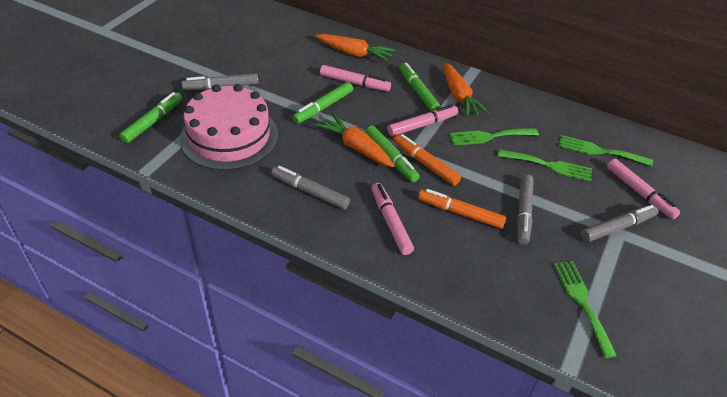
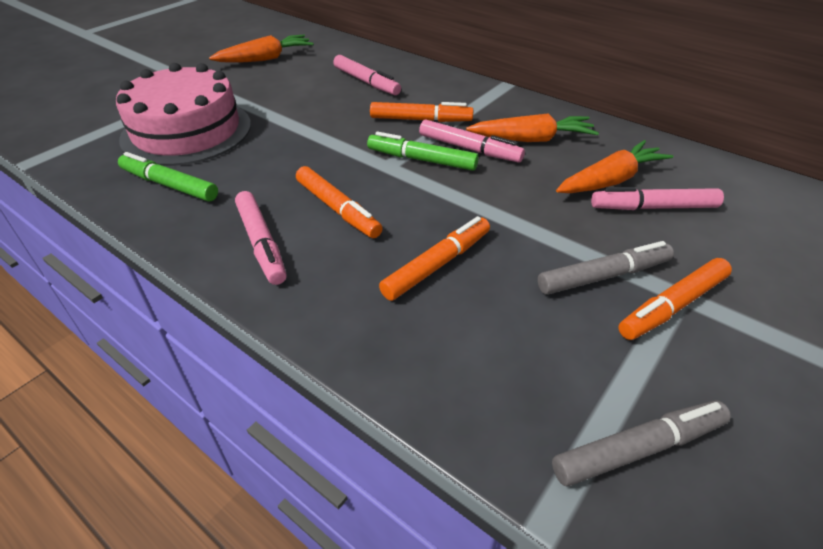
green fork: [449,128,539,146] [498,149,592,181] [553,261,617,358] [559,135,653,167] = 4 -> none = 0
green marker: [119,92,182,144] [292,82,353,124] [365,126,420,182] [399,63,440,112] = 4 -> [118,152,218,201] [367,132,479,171] = 2
grey marker: [182,73,259,90] [271,166,350,210] [517,174,534,245] [581,205,658,242] = 4 -> [538,241,674,295] [552,400,731,487] = 2
orange marker: [394,134,461,186] [418,189,506,229] = 2 -> [296,166,383,238] [370,102,473,122] [379,216,490,301] [618,258,732,340] = 4

